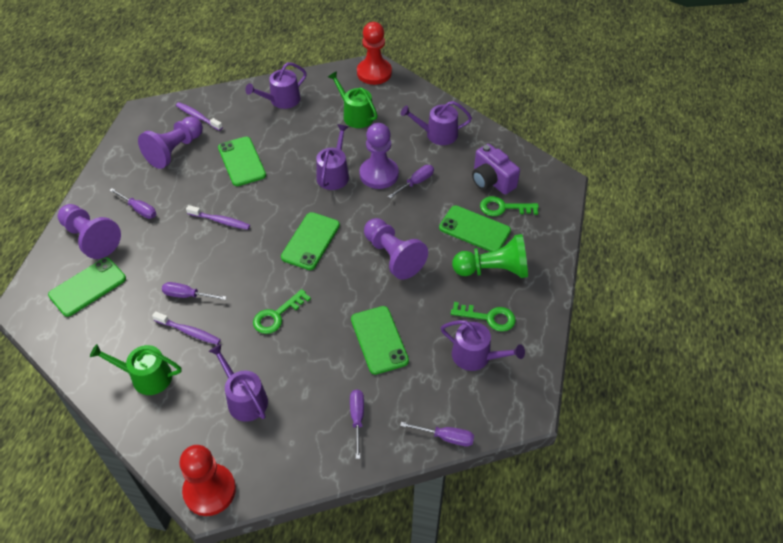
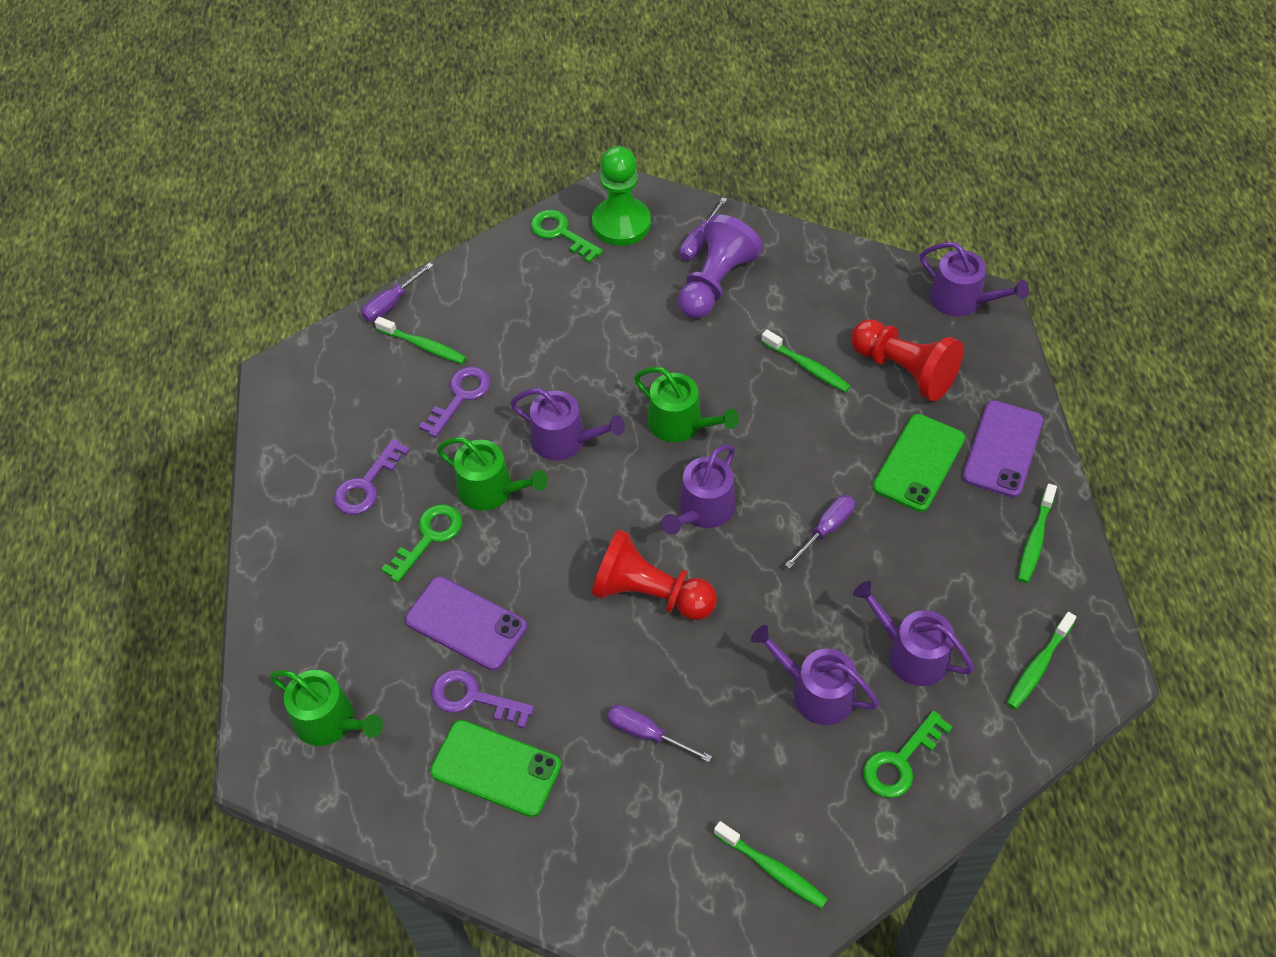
green phone: [48,257,126,317] [218,137,266,186] [281,212,340,270] [351,306,409,375] [439,206,511,252] = 5 -> [430,720,561,817] [872,414,965,512] = 2
green toothbrush: none = 0 -> [375,317,467,364] [714,821,828,909] [761,330,851,393] [1007,612,1076,709] [1018,484,1057,583] = 5
green watering can: [90,344,182,395] [328,71,378,128] = 2 -> [270,670,383,746] [437,437,548,511] [634,367,739,442] = 3
purple camera: [472,144,520,195] = 1 -> none = 0
purple key: none = 0 -> [334,439,410,515] [419,367,491,437] [431,669,534,728] = 3
purple pawn: [58,204,121,259] [138,116,203,169] [359,123,399,189] [364,218,428,280] = 4 -> [678,215,762,319] = 1
purple phone: none = 0 -> [405,576,527,671] [962,400,1043,497] = 2
purple screwdriver: [109,188,156,219] [162,282,227,300] [350,389,364,459] [388,165,434,198] [400,422,474,446] = 5 -> [362,263,433,321] [608,705,712,762] [680,197,727,261] [785,495,855,569] = 4
purple toothbrush: [152,311,221,345] [176,102,223,131] [186,205,250,230] = 3 -> none = 0

